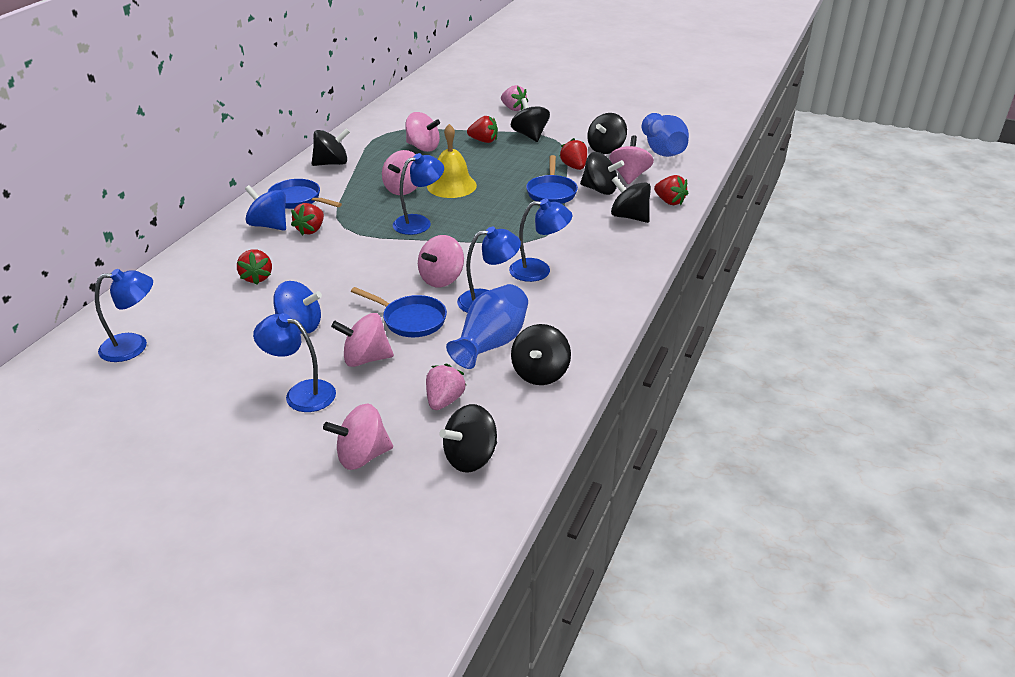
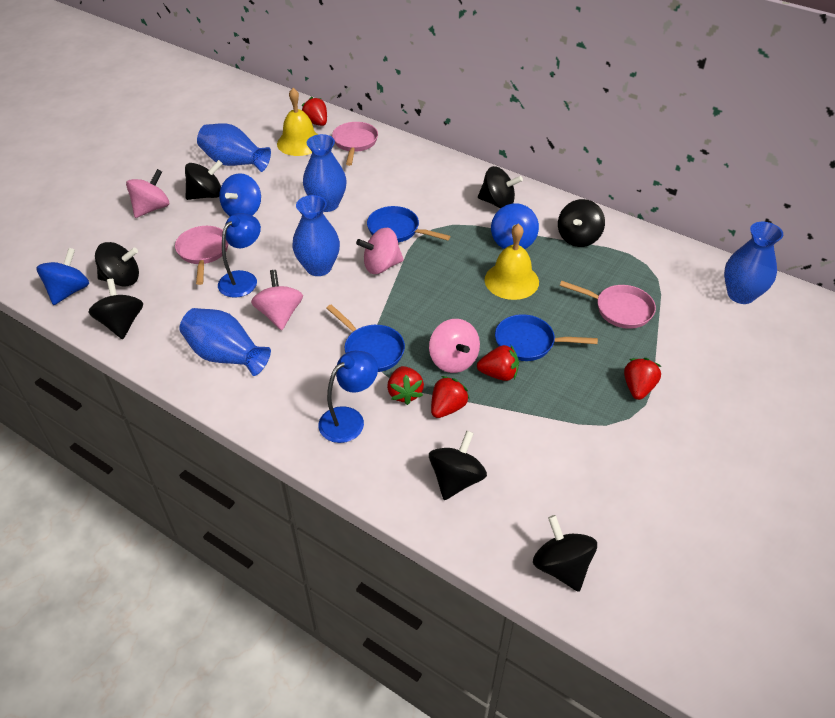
blue lamp: [95,269,153,362] [253,313,336,412] [393,153,444,235] [457,227,521,313] [509,199,572,282] = 5 -> [218,213,261,298] [318,351,378,443] = 2
blue spinning top: [245,185,286,231] [273,281,322,334] = 2 -> [36,248,89,305] [219,173,261,216] [491,203,539,249] = 3
blue vase: [446,284,528,369] [642,113,689,157] = 2 -> [179,308,271,376] [197,123,271,172] [292,195,340,276] [303,134,347,212] [724,222,783,304] = 5
pink pan: none = 0 -> [175,226,229,285] [332,122,378,166] [560,281,656,329] = 3
pink spinning top: [323,404,393,470] [331,313,394,367] [382,150,417,195] [405,112,440,152] [418,235,464,287] [609,135,654,184] = 6 -> [126,169,169,218] [251,270,303,330] [356,228,404,274] [429,319,480,373] = 4
pink strawberry: [426,364,467,410] [501,85,528,111] = 2 -> none = 0
yellow bell: [427,124,477,198] = 1 -> [277,88,318,156] [484,223,539,300] = 2

